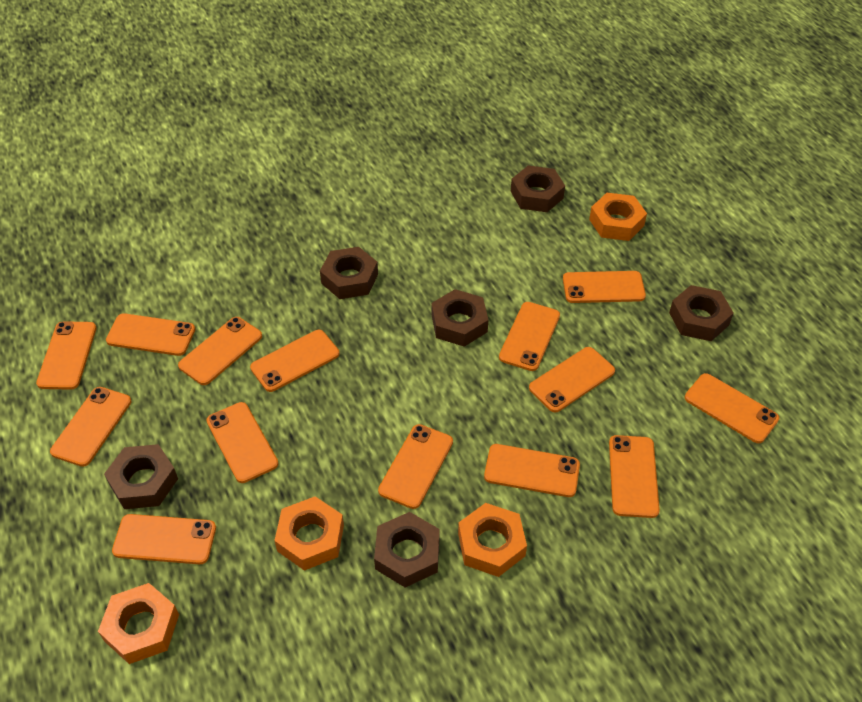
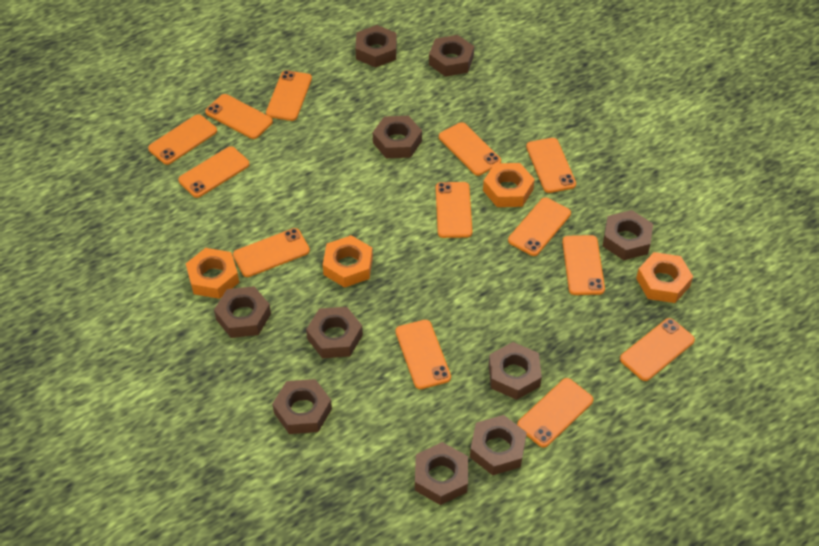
brown nut: [104,444,178,509] [320,247,378,299] [374,512,440,587] [432,289,488,347] [511,165,565,212] [669,285,734,341] = 6 -> [214,286,271,338] [272,379,332,434] [306,307,363,358] [355,25,397,68] [373,116,422,158] [415,442,468,505] [429,35,474,77] [470,415,527,475] [489,342,542,400] [603,210,653,260] = 10
orange phone: [36,321,97,390] [50,387,131,467] [106,313,195,356] [112,514,216,564] [178,317,262,385] [206,402,279,483] [250,330,339,392] [378,424,453,509] [484,444,580,497] [499,302,560,371] [529,347,615,412] [563,271,646,303] [609,435,660,518] [685,373,779,443] = 14 -> [148,114,217,165] [178,146,249,198] [205,94,273,139] [233,228,310,277] [266,70,312,121] [396,320,451,389] [436,182,472,238] [439,122,501,176] [508,198,571,256] [517,378,593,448] [526,138,576,193] [562,235,605,295] [620,318,695,381] = 13

